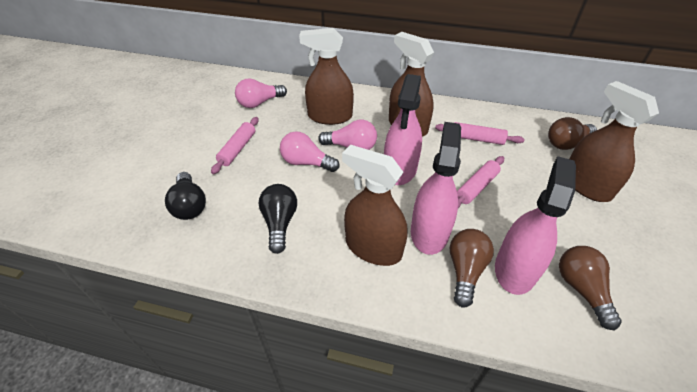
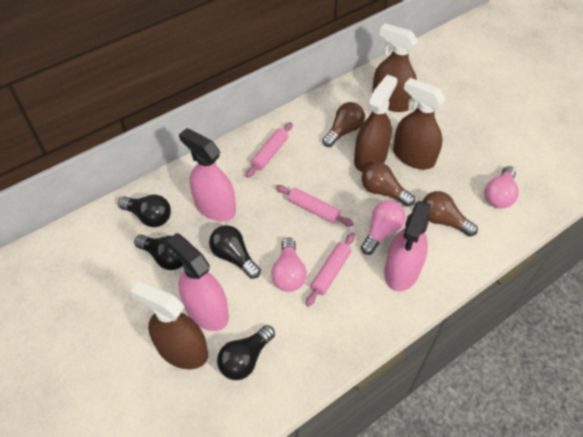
black light bulb: [165,172,206,220] [259,184,297,254] = 2 -> [118,194,171,227] [134,235,183,270] [209,225,261,279] [217,325,275,380] = 4

